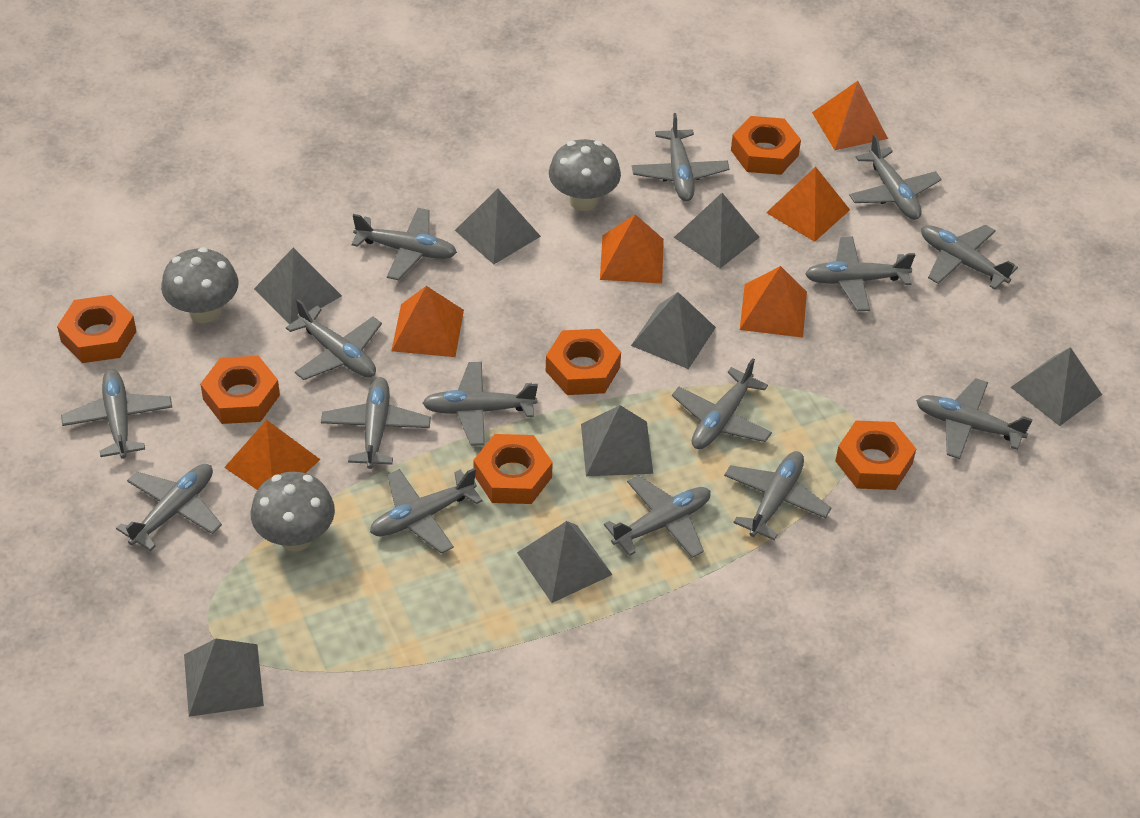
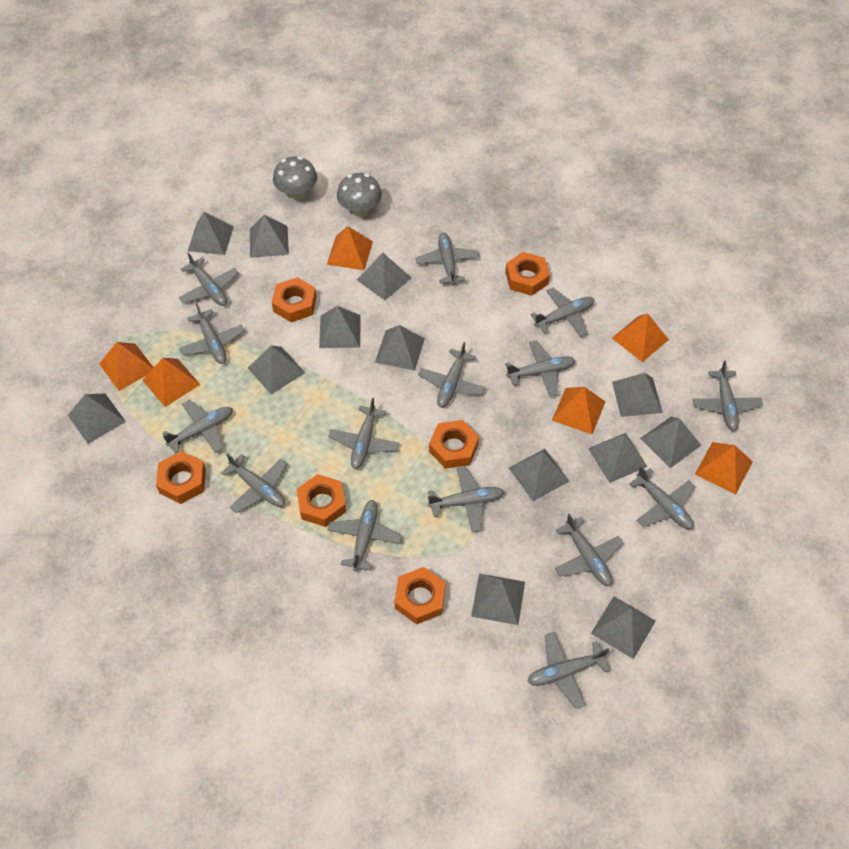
grey mushroom: [161,247,238,323] [251,472,335,551] [549,139,621,211] = 3 -> [273,157,317,201] [337,173,382,218] = 2
grey pyramid: [184,639,264,717] [254,248,342,324] [455,189,541,264] [517,521,613,603] [581,405,653,476] [631,292,716,369] [674,193,760,268] [1010,347,1102,426] = 8 -> [68,394,126,444] [188,212,234,255] [248,345,305,394] [250,215,289,258] [319,306,361,348] [357,253,411,300] [375,325,425,371] [471,573,525,625] [509,449,570,501] [588,433,648,483] [591,597,656,659] [612,373,663,417] [640,416,701,468] = 13

